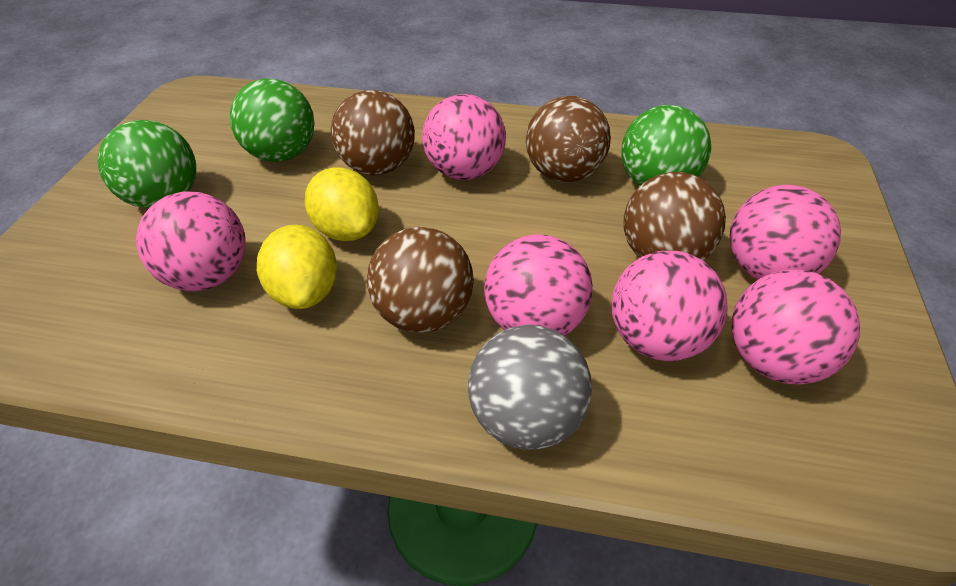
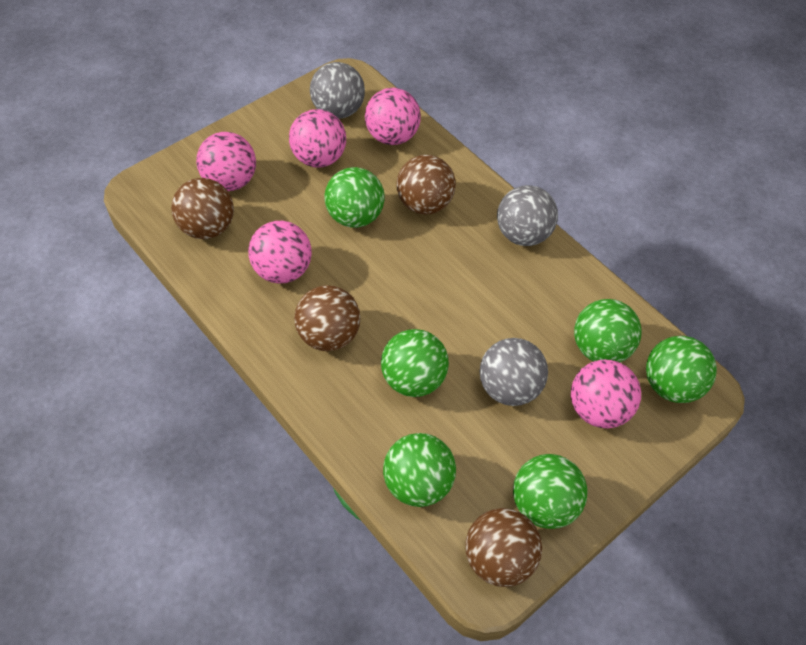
green ball: [98,120,196,209] [230,79,314,162] [621,105,711,186] = 3 -> [324,167,385,228] [381,329,449,397] [383,433,456,507] [513,454,588,529] [574,299,642,362] [646,336,717,403] = 6
grey ball: [468,325,592,450] = 1 -> [310,62,365,119] [480,338,548,406] [497,185,558,246] = 3
pink ball: [136,192,246,291] [422,94,506,180] [484,234,593,336] [612,250,728,361] [730,185,841,279] [732,270,860,385] = 6 -> [196,132,256,191] [248,221,312,284] [289,109,346,168] [365,88,421,145] [571,359,641,428] = 5
yellow lemon: [257,225,337,309] [305,167,379,241] = 2 -> none = 0

